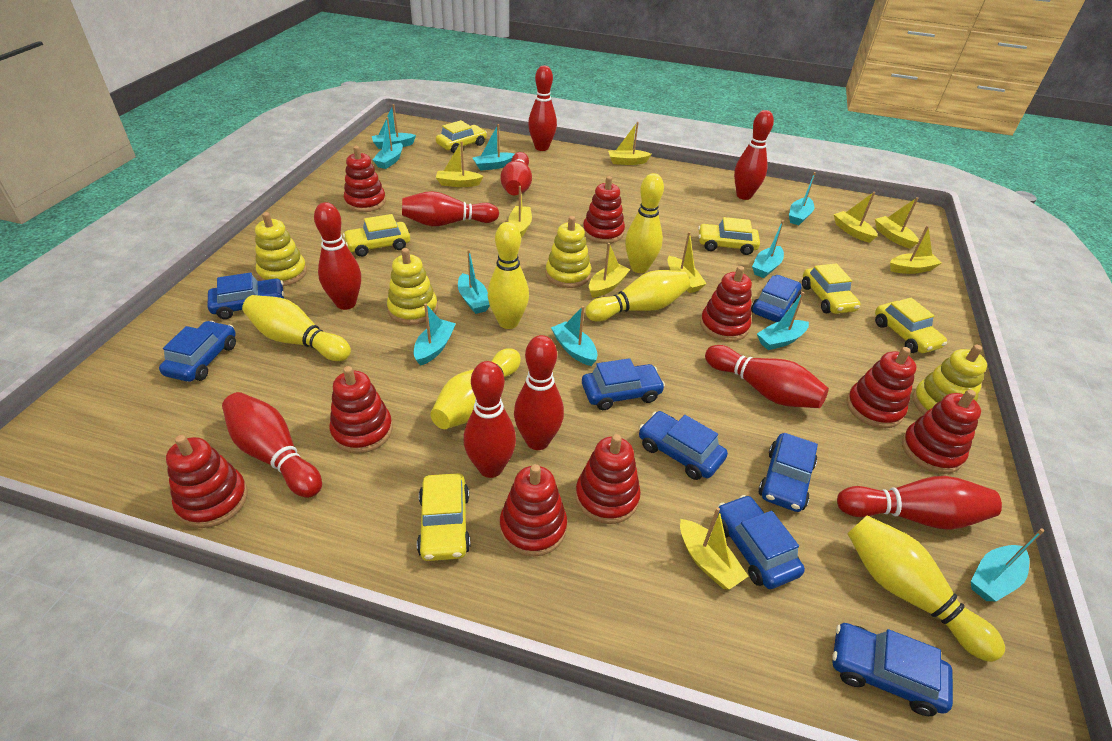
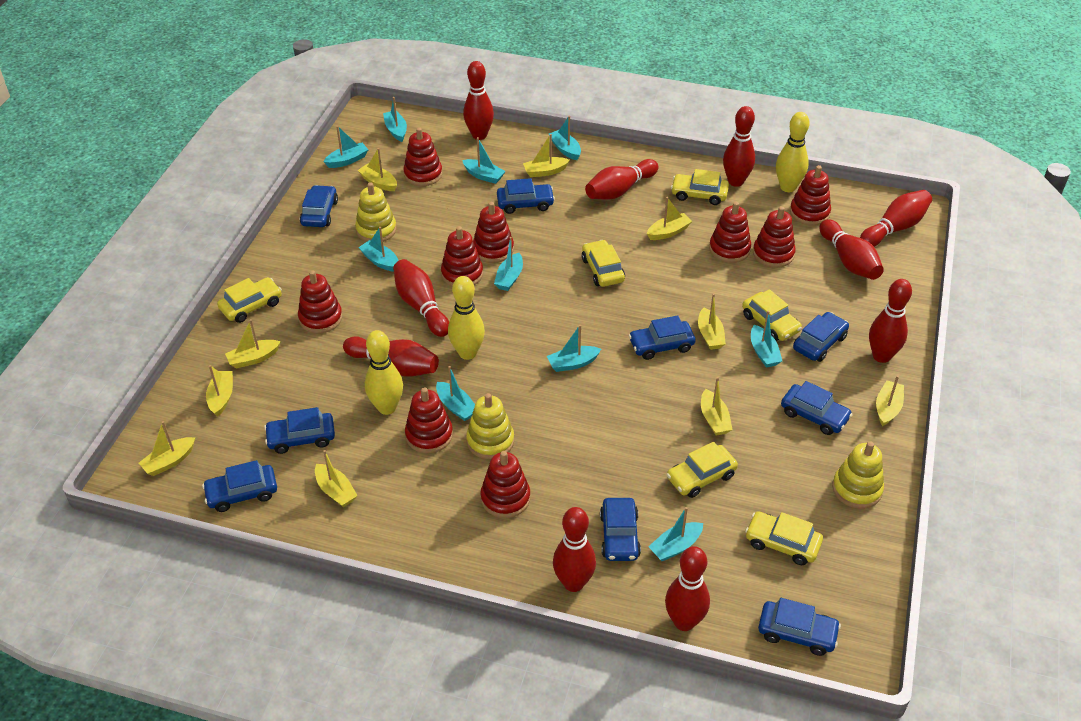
blue car: [159,321,236,382] [207,272,285,319] [582,358,665,410] [639,411,728,480] [717,495,805,589] [751,275,801,322] [759,433,818,512] [832,623,953,716] = 8 -> [202,460,277,512] [264,407,335,454] [300,185,338,227] [497,178,555,214] [600,498,641,561] [629,316,696,360] [758,598,841,656] [781,381,853,435] [793,312,849,362] = 9
yellow boat: [436,141,484,187] [508,186,532,237] [589,243,630,298] [608,122,652,165] [667,232,707,293] [680,507,749,590] [834,192,877,243] [875,197,919,249] [890,226,942,274] = 9 -> [139,421,195,476] [206,365,233,417] [225,319,281,368] [315,450,358,507] [358,148,397,191] [523,134,570,177] [647,197,692,240] [698,293,726,350] [701,377,733,436] [876,375,904,426] = 10
yellow bowling pin: [242,295,351,361] [431,348,521,429] [488,222,529,329] [585,270,690,322] [625,173,664,273] [848,516,1005,662] = 6 -> [365,330,403,415] [448,276,485,360] [776,112,810,192] = 3
yellow stacking toy: [255,212,307,286] [387,248,438,325] [546,216,591,288] [913,345,987,415] = 4 -> [355,182,396,242] [466,393,514,459] [832,442,884,509] = 3

